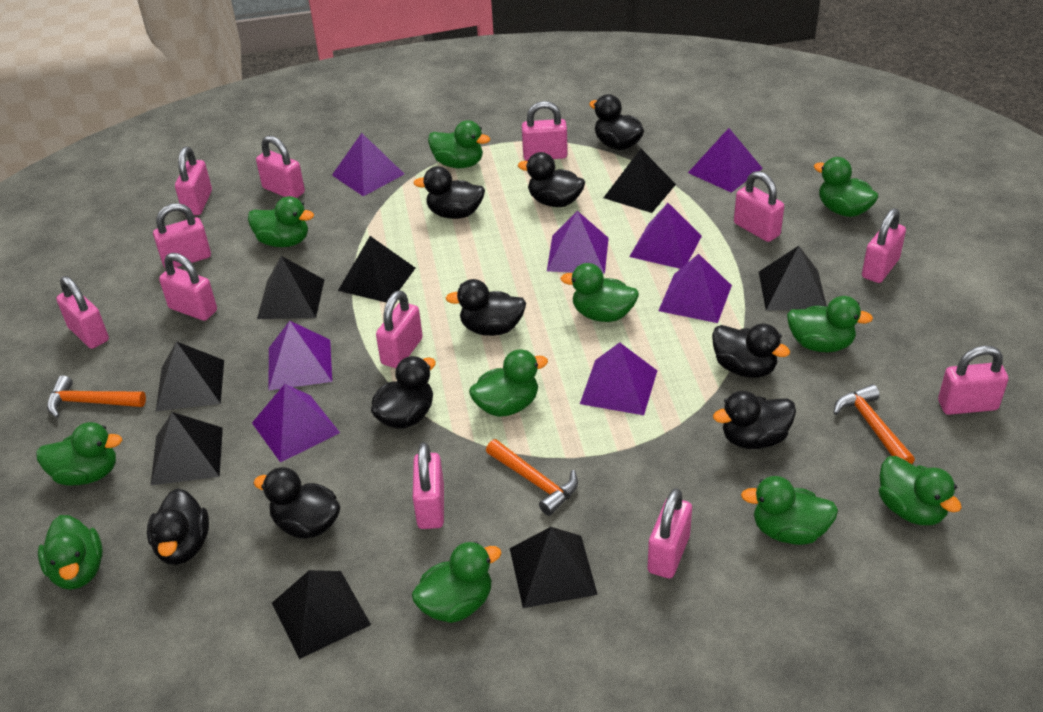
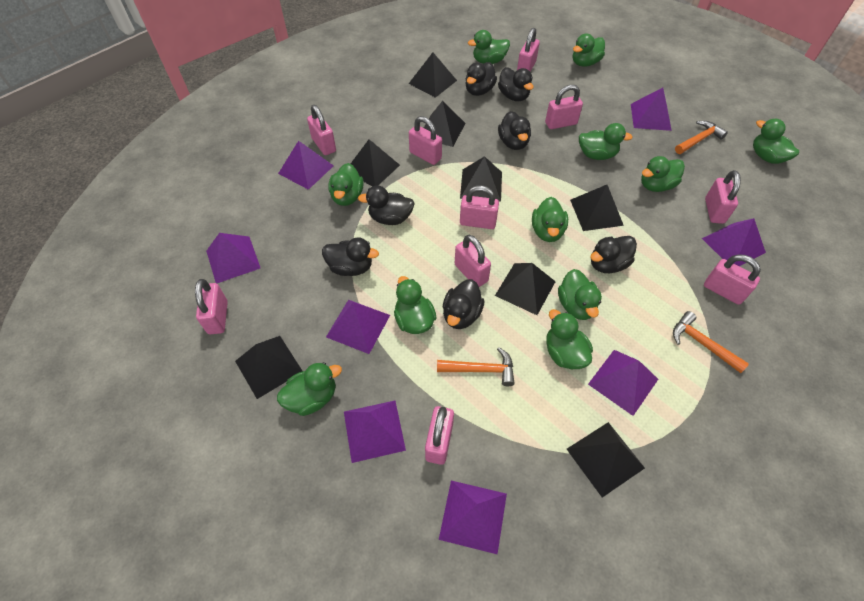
black duck: [147,488,209,565] [254,467,340,539] [371,356,436,429] [413,166,485,219] [446,279,526,336] [518,152,585,207] [589,94,644,150] [712,323,790,378] [713,391,796,449] = 9 -> [322,237,379,276] [358,185,415,225] [443,279,484,329] [465,62,497,96] [498,67,534,101] [498,111,531,150] [590,236,637,273] = 7
pink padlock: [56,276,109,349] [153,203,211,269] [159,253,217,321] [175,147,212,215] [256,135,305,198] [376,290,423,368] [413,442,444,529] [522,101,568,161] [647,488,692,578] [734,171,784,242] [862,208,906,283] [938,345,1008,415] = 12 -> [195,279,228,334] [307,105,336,155] [409,116,442,165] [425,406,454,465] [455,235,491,287] [460,185,499,229] [517,28,540,72] [545,85,583,129] [704,254,761,305] [705,170,741,224] = 10

